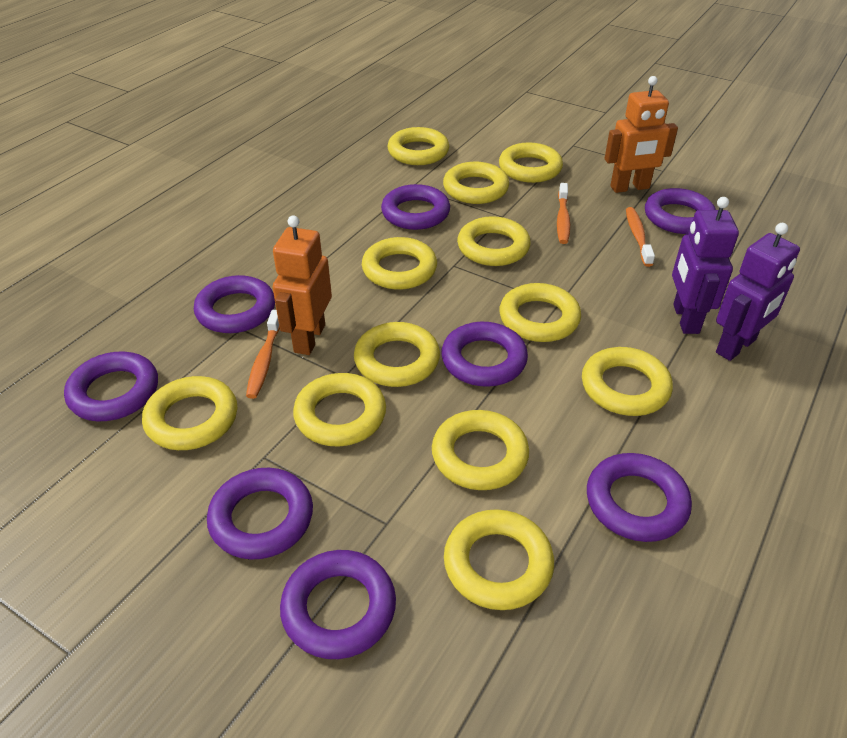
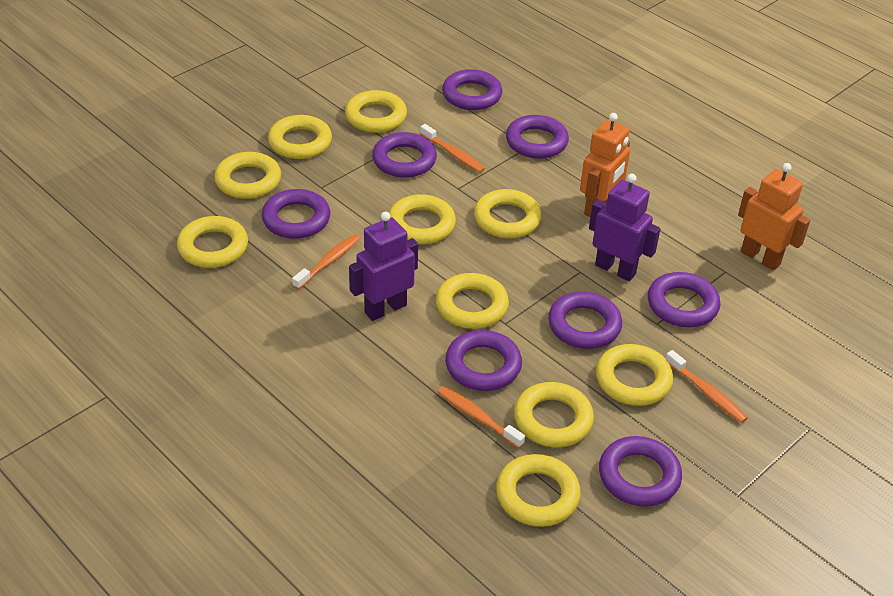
orange toothbrush: [246,310,280,399] [557,183,570,244] [626,207,655,267] = 3 -> [292,234,360,290] [420,124,485,173] [438,386,525,448] [666,350,748,423] = 4
yellow ring: [142,376,237,450] [293,373,386,446] [354,322,440,387] [362,237,437,290] [387,127,449,165] [432,410,529,490] [443,162,509,204] [444,509,554,610] [457,216,531,266] [499,143,563,183] [499,283,581,342] [582,347,673,416] = 12 -> [177,216,248,268] [214,152,281,199] [268,115,332,159] [345,90,407,133] [389,194,456,244] [436,273,509,329] [474,189,542,238] [496,454,581,527] [514,382,594,447] [596,344,673,406] = 10

